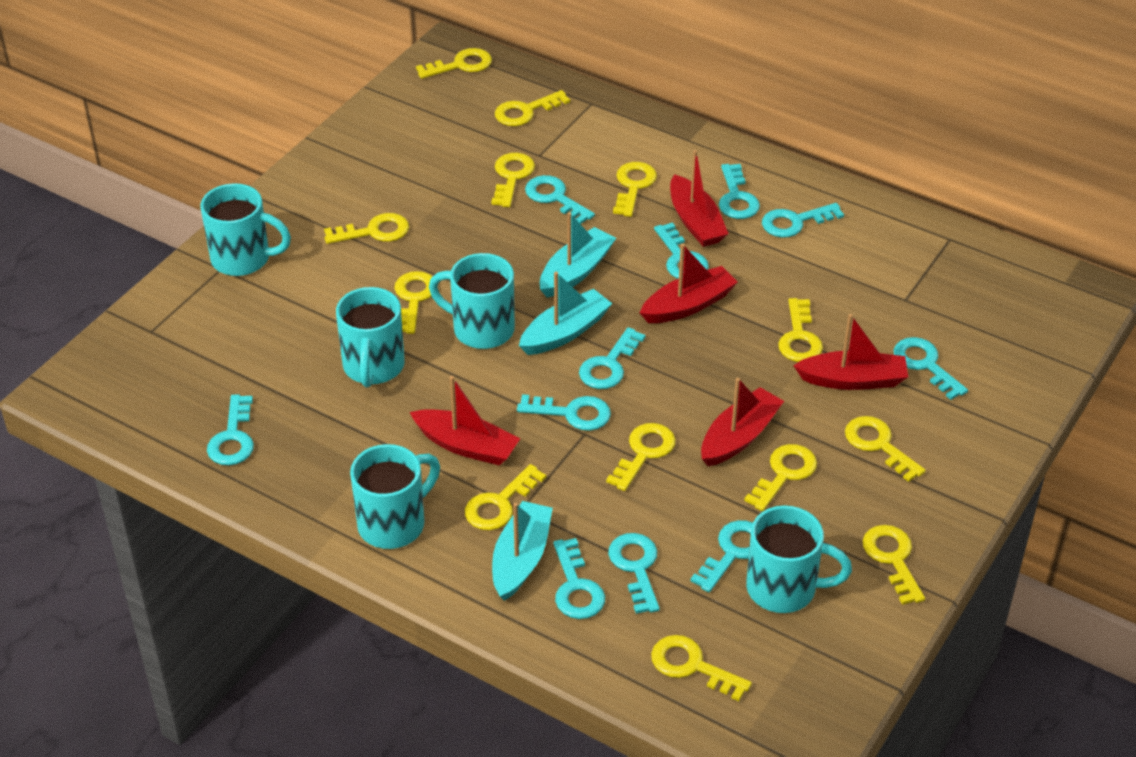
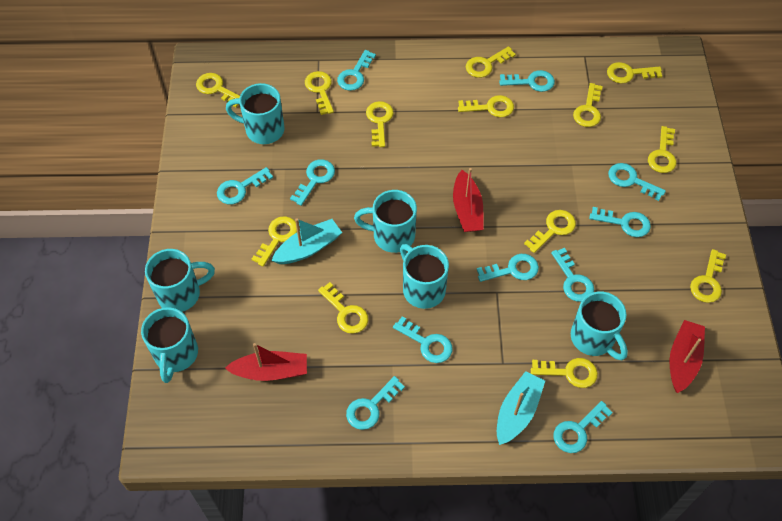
red boat: [410,376,520,465] [640,244,738,323] [670,150,728,247] [701,378,784,466] [793,314,908,390] = 5 -> [225,343,307,381] [453,168,484,232] [670,320,705,393] = 3
turquoise boat: [492,501,553,601] [519,272,612,355] [540,212,616,298] = 3 -> [271,218,342,264] [497,371,545,445] = 2
turquoise mug: [201,183,291,276] [336,287,405,388] [350,444,440,549] [429,253,515,349] [746,505,852,613] = 5 -> [141,307,198,383] [145,249,215,312] [226,83,285,144] [354,190,417,253] [400,244,449,309] [571,291,628,360] = 6

